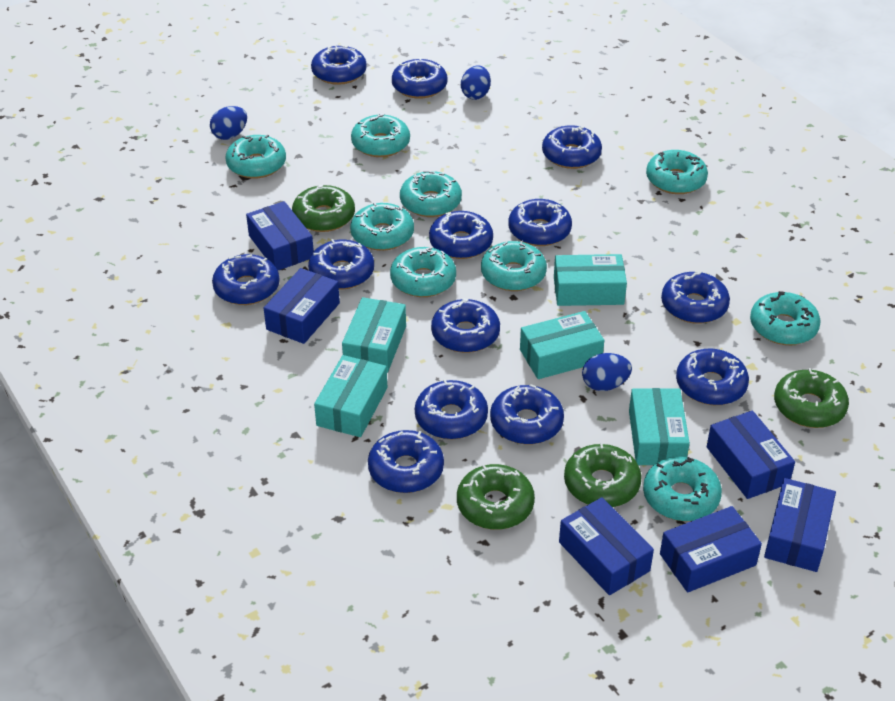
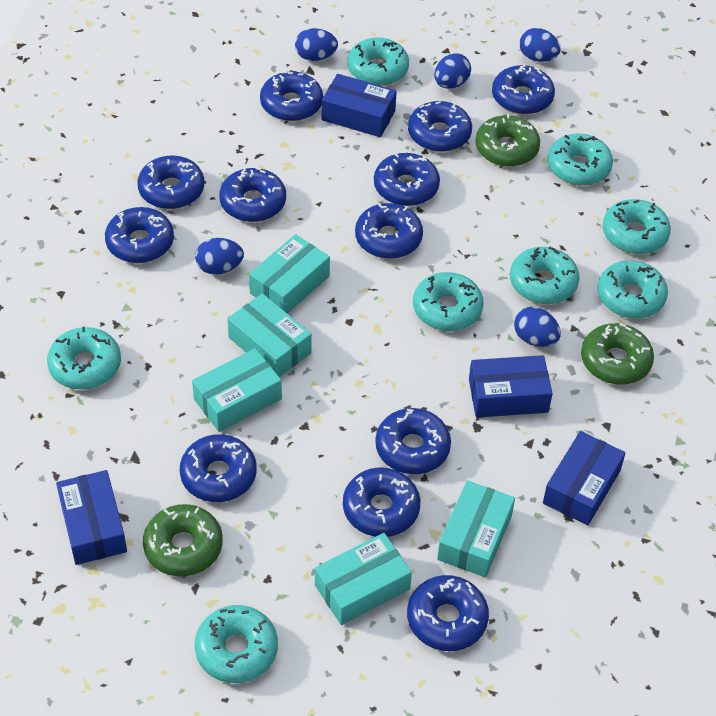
blue box: [246,201,314,270] [264,268,340,344] [559,497,654,595] [660,506,762,593] [707,411,795,499] [764,478,836,572] = 6 -> [56,470,127,565] [322,74,397,137] [469,355,553,418] [543,431,625,525] = 4
blue donut: [212,254,280,305] [308,239,374,290] [311,44,367,85] [368,430,444,493] [392,57,447,99] [415,379,488,439] [429,211,493,259] [431,298,500,353] [490,384,564,445] [508,199,572,246] [542,125,602,169] [661,271,730,324] [676,349,749,405] = 13 -> [105,207,174,263] [137,156,204,209] [180,434,257,502] [219,167,286,222] [260,71,323,121] [343,467,420,537] [355,203,423,259] [374,153,440,206] [375,408,451,474] [407,575,489,651] [408,101,472,152] [492,65,555,115] = 12
blue egg: [210,106,247,140] [461,65,491,100] [582,353,632,391] = 3 -> [195,238,244,275] [295,28,338,61] [434,53,471,89] [514,307,561,347] [520,28,561,62] = 5
green donut: [292,185,355,232] [457,464,535,530] [564,443,642,507] [774,368,849,428] = 4 -> [143,504,223,577] [475,114,540,167] [581,323,654,385] = 3
turquoise donut: [225,135,286,179] [350,202,414,251] [351,114,410,157] [390,247,456,297] [400,171,462,217] [481,240,547,291] [643,456,722,521] [646,150,708,194] [750,291,821,345] = 9 -> [47,327,121,390] [195,605,278,683] [347,37,409,86] [413,272,484,331] [510,247,580,304] [547,134,613,186] [597,260,668,319] [603,199,671,254] = 8

